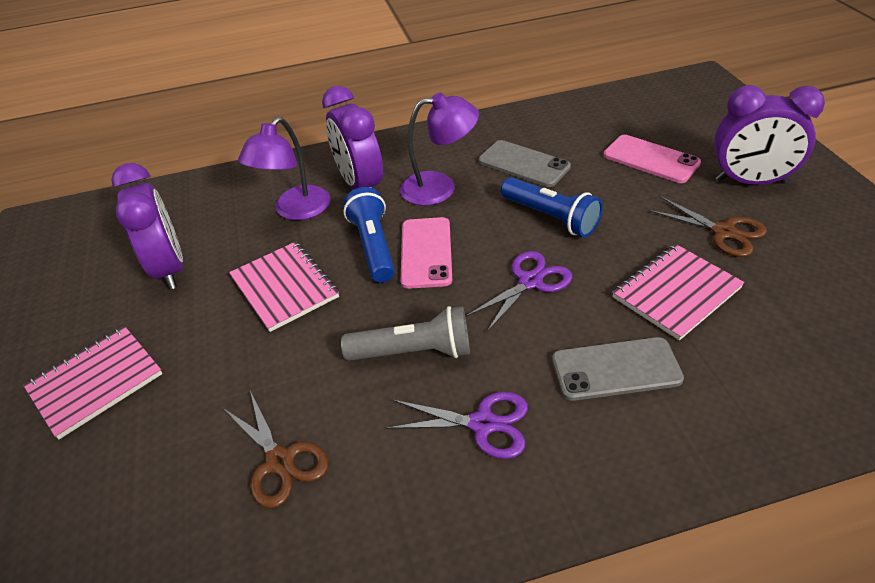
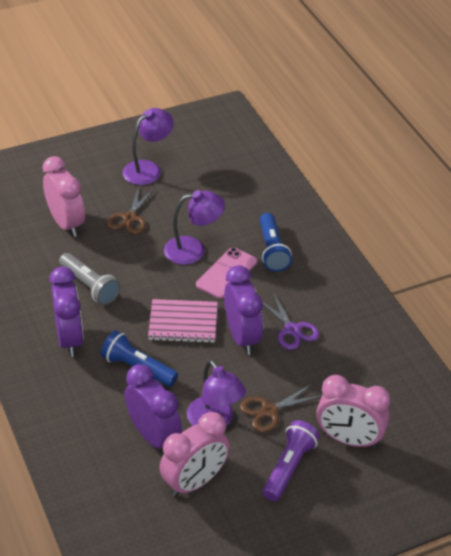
grey phone: [479,140,571,187] [552,337,684,401] = 2 -> none = 0
pink clock: none = 0 -> [43,156,85,237] [159,412,230,497] [316,375,391,448] = 3
pink notebook: [23,326,163,439] [229,242,339,332] [612,244,745,340] = 3 -> [148,299,218,343] = 1
pink phone: [401,217,452,289] [604,135,701,183] = 2 -> [196,247,258,299] = 1
purple flashlight: none = 0 -> [263,420,320,501] = 1
purple lamp: [238,117,331,220] [400,92,479,206] = 2 -> [123,108,174,185] [164,190,225,265] [187,360,246,427] = 3
purple scissors: [386,392,528,459] [465,251,572,332] = 2 -> [263,293,320,350] = 1

